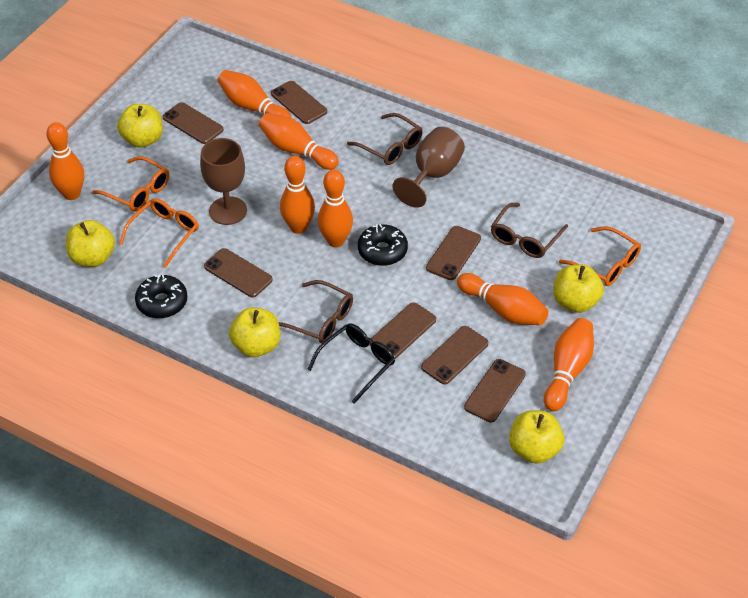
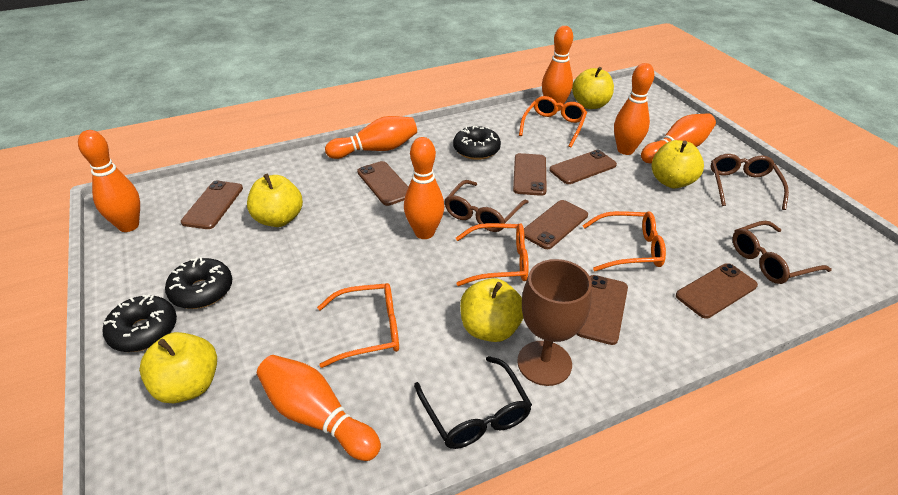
black donut: [135,274,187,319] [358,224,408,266] = 2 -> [102,294,177,352] [165,257,232,309] [453,126,501,160] = 3
brown goblet: [200,138,247,225] [393,127,465,208] = 2 -> [517,259,592,386] = 1
orange glasses: [92,156,169,211] [119,198,199,268] [559,226,641,286] = 3 -> [317,283,399,368] [456,223,529,286] [519,96,587,148] [582,211,666,271] = 4

